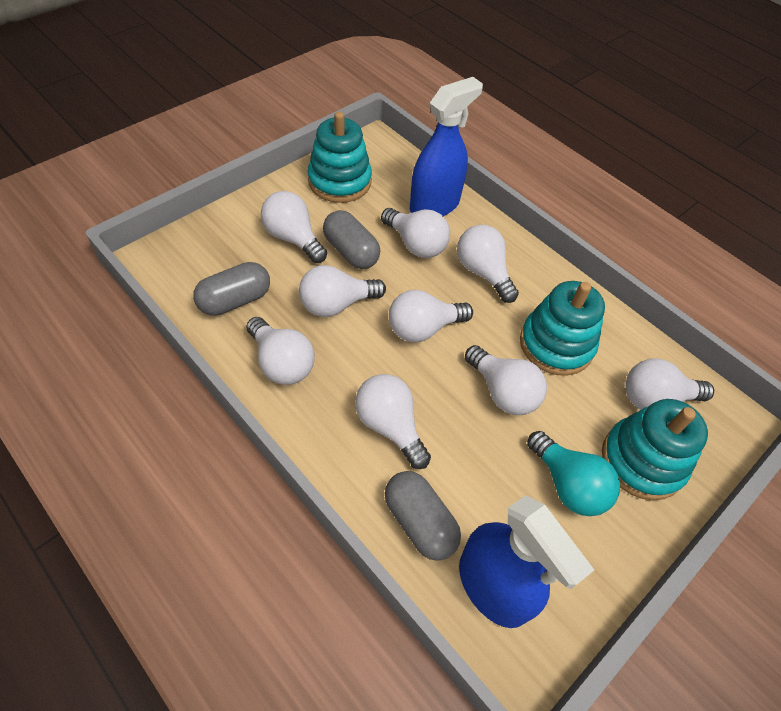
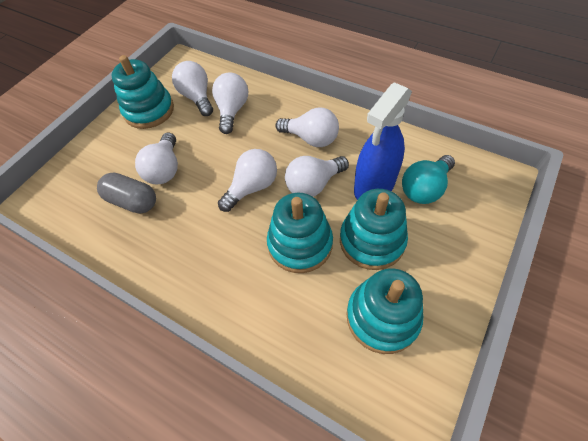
blue spray bottle: [410,77,483,216] [459,495,594,628] = 2 -> [354,82,412,200] = 1
grey capsule: [193,262,270,316] [323,210,380,269] [385,471,461,561] = 3 -> [97,173,156,214] = 1
turquoise stacking toy: [308,112,372,203] [520,281,605,376] [602,399,708,500] = 3 -> [111,55,174,129] [267,193,333,273] [340,189,408,270] [346,268,423,354] = 4
white light bulb: [246,317,315,385] [261,191,327,263] [299,265,386,317] [355,374,431,469] [381,208,450,258] [389,290,473,343] [457,225,519,303] [465,345,547,415] [626,358,714,410] = 9 -> [135,133,178,184] [172,61,213,116] [212,73,248,134] [218,149,277,212] [275,107,339,147] [285,156,349,197] = 6

